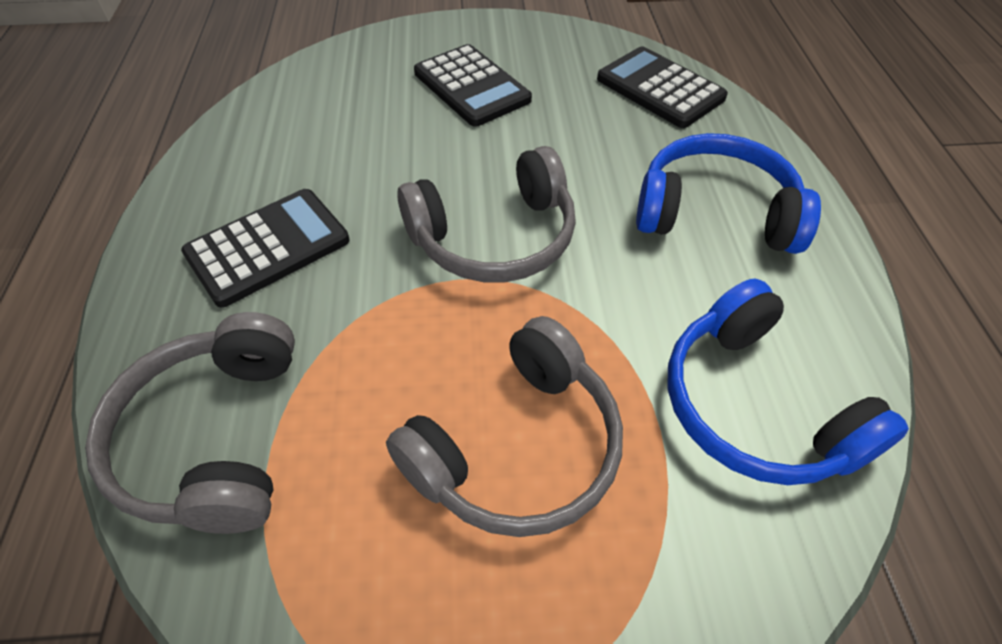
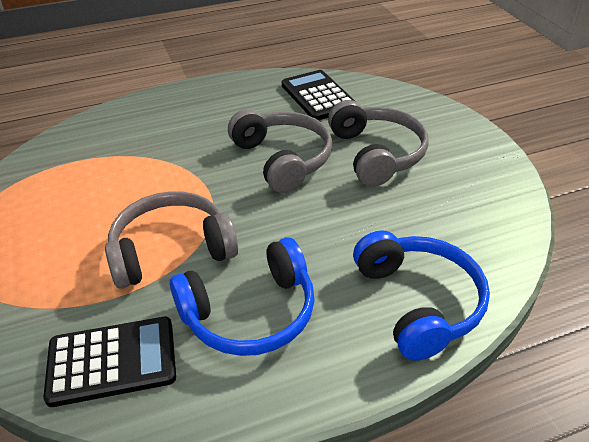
black calculator: [181,189,350,308] [414,44,532,127] [597,46,728,128] = 3 -> [43,317,176,407] [282,70,355,120] = 2

